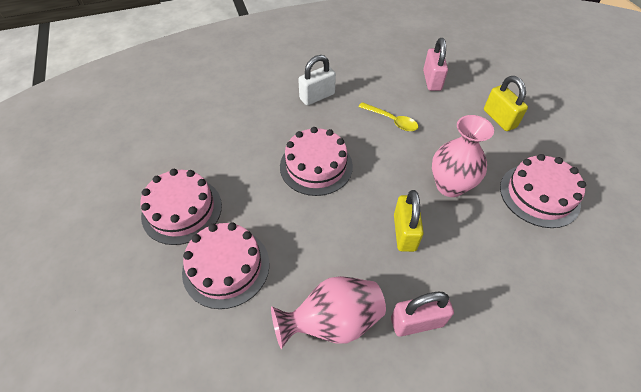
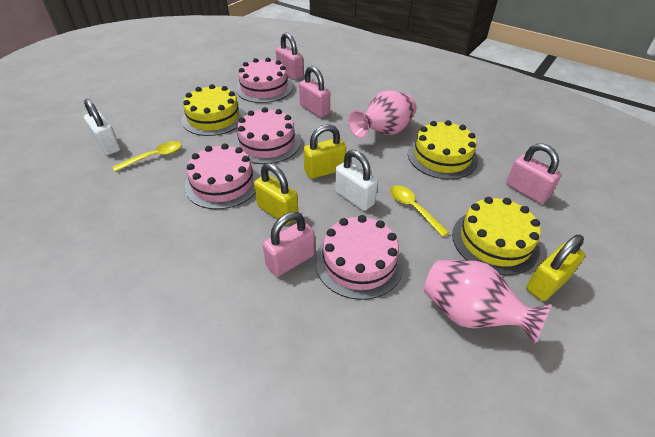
pink padlock: [391,292,454,337] [423,38,448,91] = 2 -> [263,212,315,277] [276,33,303,80] [299,66,330,118] [506,143,561,204] = 4
white padlock: [298,55,336,105] = 1 -> [84,99,121,155] [335,150,378,211] = 2
yellow cake: none = 0 -> [182,84,245,136] [408,120,478,179] [452,197,541,276] = 3
yellow padlock: [394,190,424,252] [484,76,528,131] = 2 -> [254,163,298,225] [303,124,346,179] [526,235,585,301] = 3
yellow spoon: [359,102,418,131] = 1 -> [113,141,181,172] [390,185,449,237] = 2

